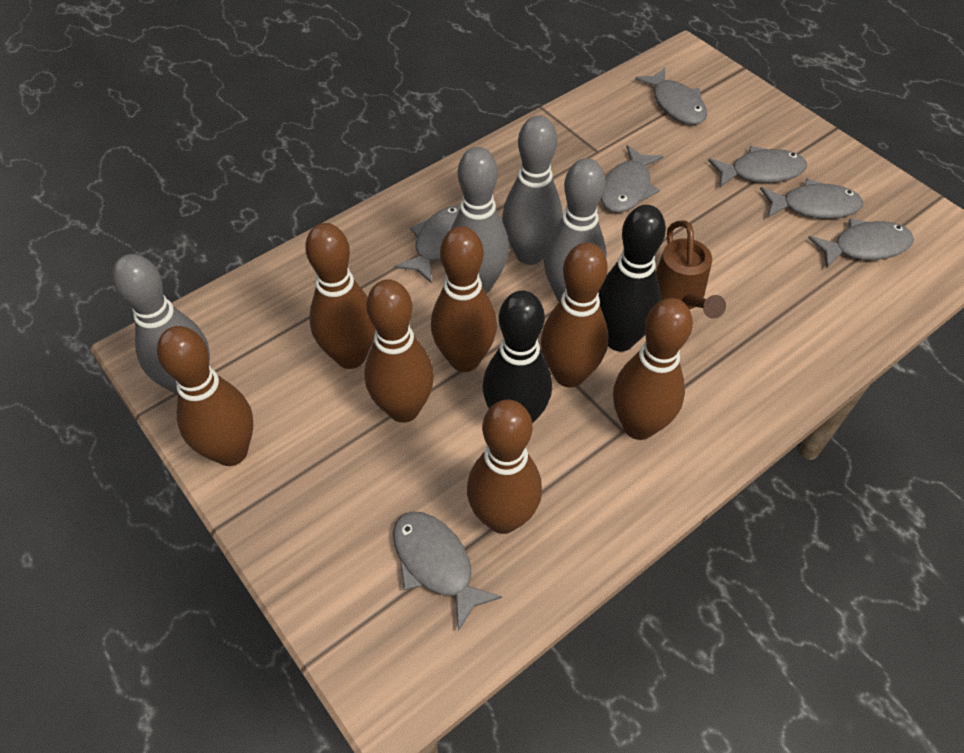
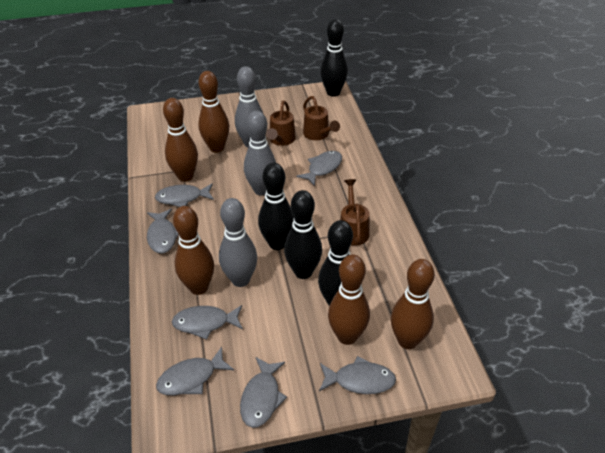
black bowling pin: [483,290,552,423] [598,205,666,351] = 2 -> [258,162,294,250] [284,190,322,279] [318,220,353,305] [320,19,348,97] = 4
brown bowling pin: [157,326,253,466] [305,223,375,369] [364,279,434,423] [431,226,497,372] [467,400,542,534] [541,242,609,387] [613,298,693,440] = 7 -> [163,98,198,182] [173,206,214,295] [198,71,229,153] [328,254,370,345] [391,259,435,349] = 5
brown watering can: [656,221,726,319] = 1 -> [266,100,296,146] [303,96,340,140] [340,179,370,246] = 3
grey bowling pin: [112,254,210,395] [451,147,509,294] [502,116,562,265] [543,158,607,301] = 4 -> [219,198,257,287] [235,66,263,147] [244,111,276,196] = 3

